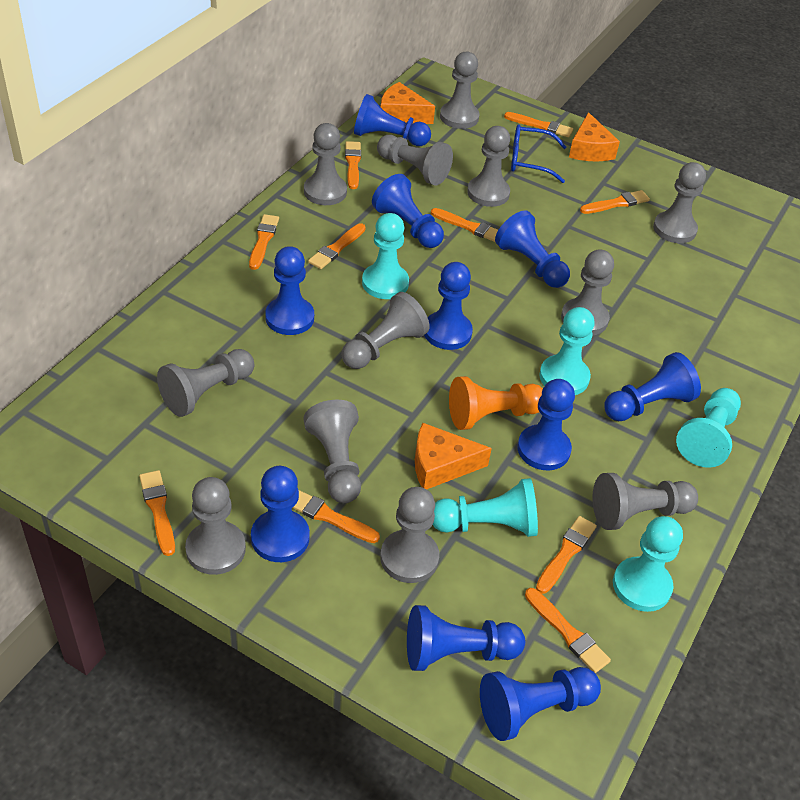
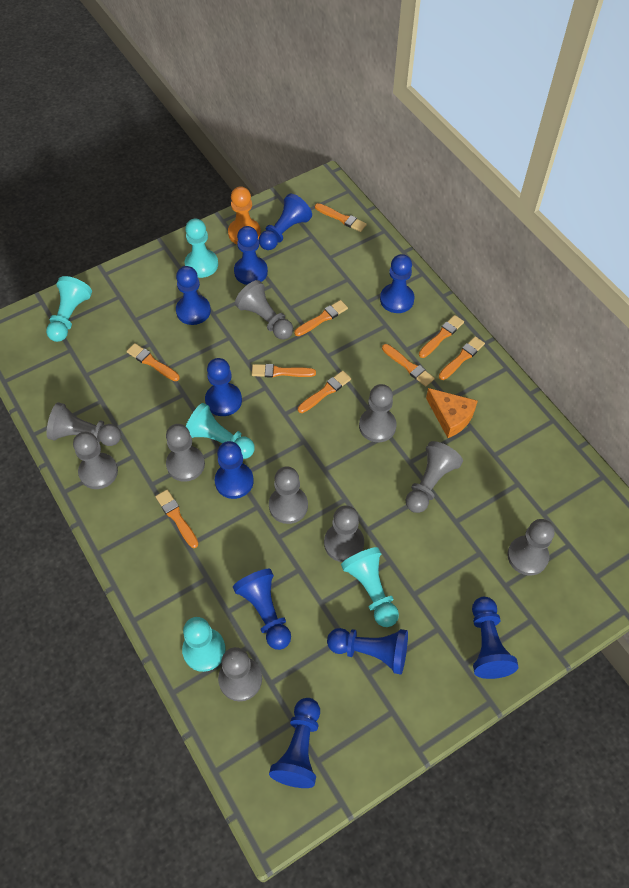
blue glasses: [511,124,566,183] = 1 -> none = 0
grey pawn: [157,349,254,417] [185,477,246,575] [304,123,347,205] [304,400,361,503] [341,292,429,369] [377,135,453,186] [380,487,439,583] [440,52,480,129] [467,126,510,207] [561,249,614,335] [592,473,698,530] [653,162,706,243] = 12 -> [47,402,121,446] [73,432,118,489] [166,424,205,482] [218,647,262,702] [235,280,293,340] [269,466,308,524] [324,505,364,562] [359,384,397,442] [406,441,463,513] [507,519,555,575] = 10
orange brush: [139,470,175,556] [249,214,279,270] [293,490,380,543] [308,223,366,269] [345,141,361,189] [431,208,498,242] [504,112,573,137] [525,588,611,673] [536,516,597,594] [580,190,650,214] = 10 -> [126,343,180,381] [155,489,198,548] [252,364,316,378] [294,300,348,336] [298,371,351,413] [315,203,367,232] [382,344,435,387] [419,315,464,358] [439,336,485,380] = 9
orange cheese: [381,82,435,124] [415,423,492,489] [569,112,620,162] = 3 -> [426,388,478,438] = 1

